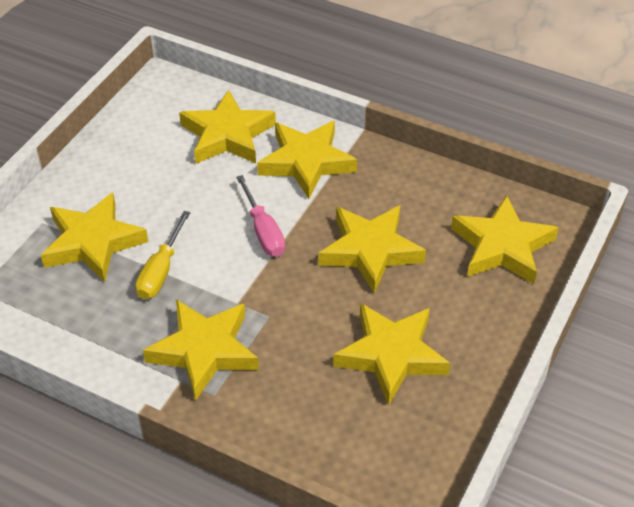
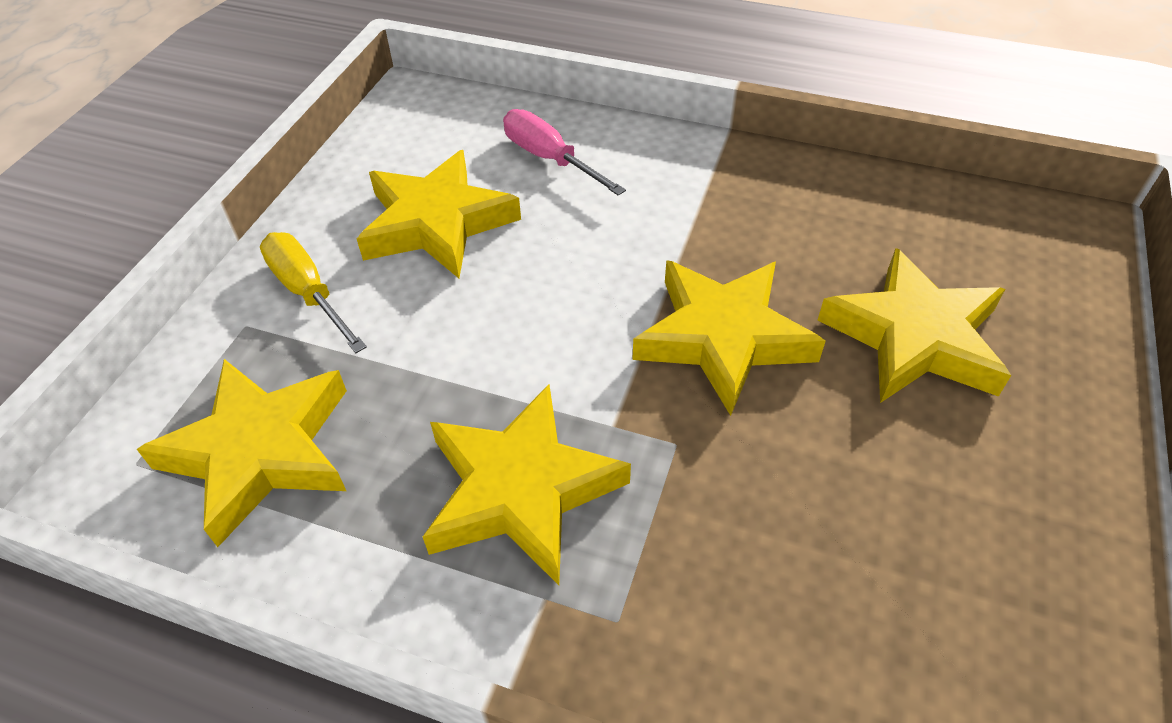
yellow star: [41,192,148,282] [143,299,259,401] [179,90,276,164] [257,121,357,199] [319,206,426,294] [333,303,450,406] [451,195,559,284] = 7 -> [137,359,347,547] [357,150,521,278] [423,384,631,585] [632,260,826,416] [818,248,1011,403] = 5

